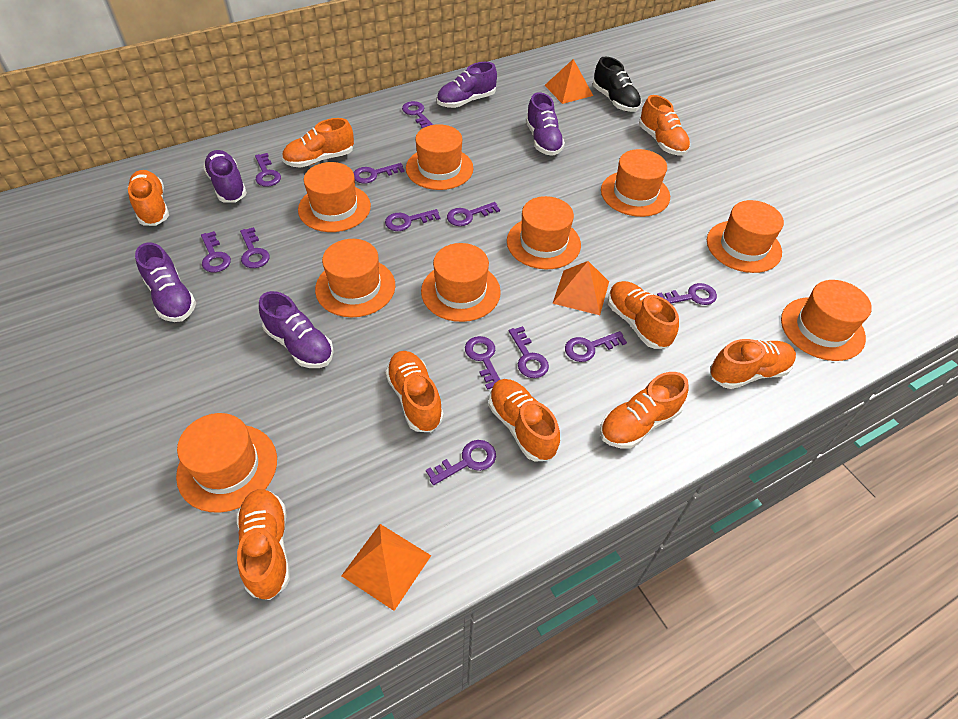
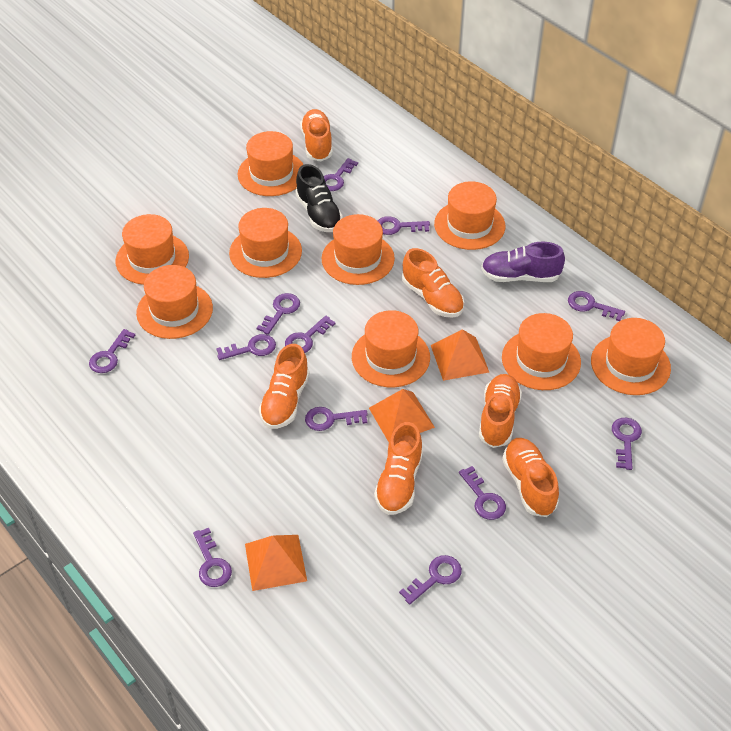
orange shoe: [128,170,169,226] [237,489,290,600] [282,118,354,168] [385,351,444,432] [489,379,560,461] [600,372,689,449] [608,281,679,349] [639,95,690,155] [710,339,796,389] = 9 -> [259,344,310,429] [300,109,333,161] [374,422,423,515] [402,248,464,318] [479,374,522,448] [502,438,559,517] = 6
purple shoe: [135,242,196,322] [203,150,247,203] [259,291,334,368] [437,62,497,108] [526,92,565,156] = 5 -> [481,242,565,282] = 1

